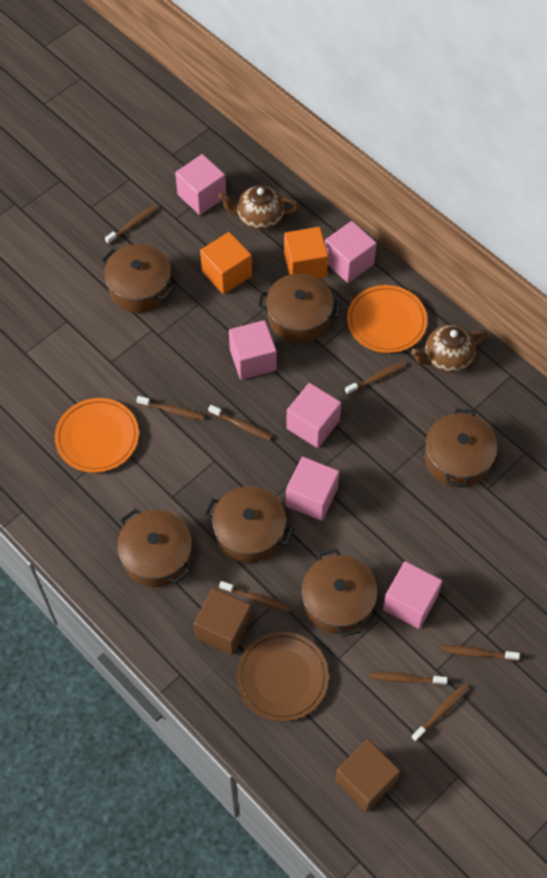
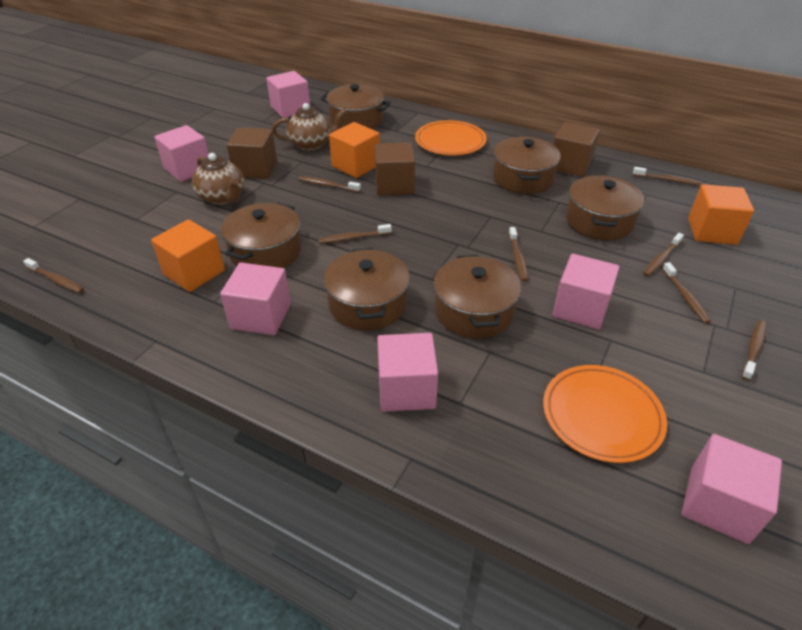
brown cube: [194,588,252,655] [335,739,401,812] = 2 -> [227,127,277,179] [375,142,415,195] [553,122,600,177] = 3
brown plate: [236,632,329,721] = 1 -> none = 0
orange cube: [200,232,252,294] [284,227,328,278] = 2 -> [151,219,225,292] [329,122,380,178] [688,184,754,245] = 3

